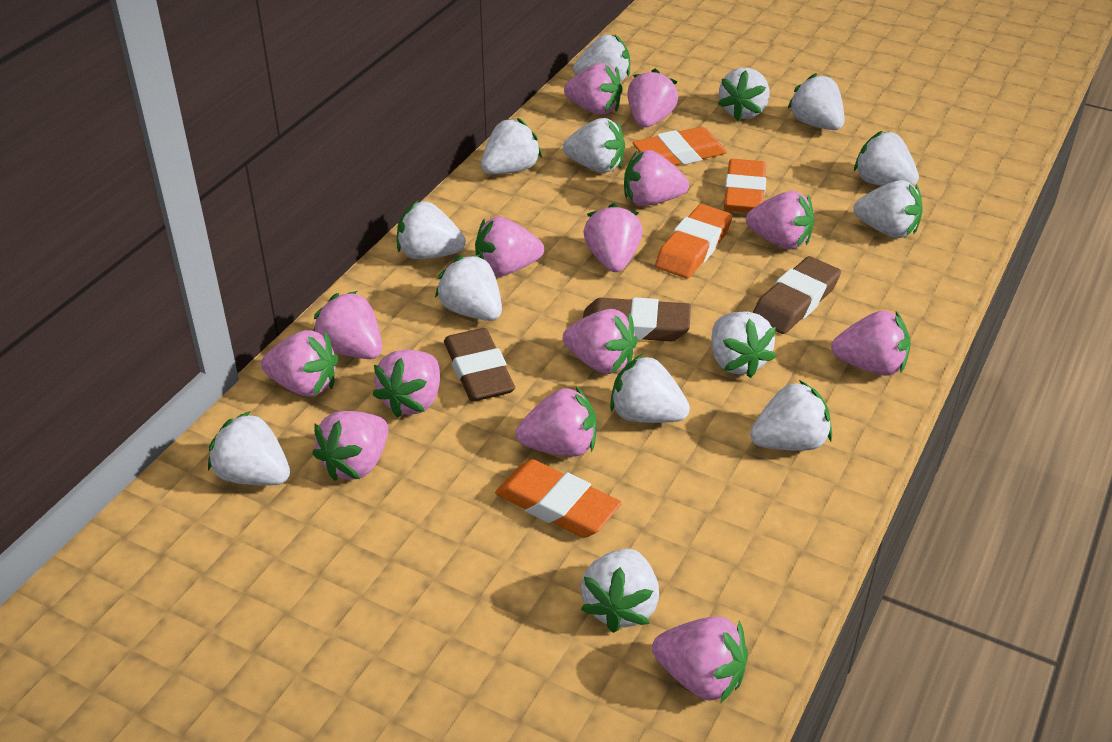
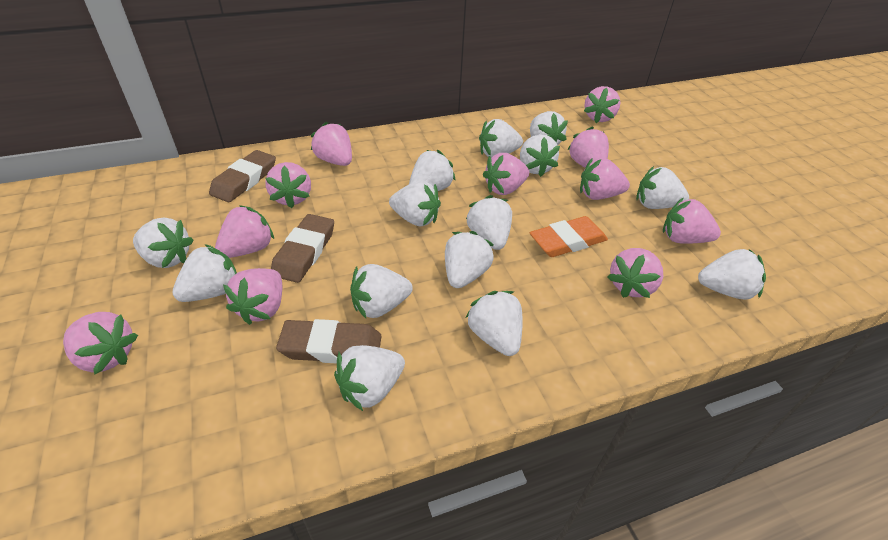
orange eraser: [495,459,622,538] [633,127,727,165] [655,204,733,278] [724,159,766,212] = 4 -> [530,216,608,257] = 1
pink strawberry: [261,330,338,396] [312,411,388,481] [313,291,382,359] [373,350,440,418] [475,217,544,277] [516,386,597,457] [563,309,638,374] [564,63,623,115] [584,203,643,272] [624,150,689,206] [627,69,678,128] [652,616,748,704] [746,191,814,249] [831,311,911,376] = 14 -> [63,312,138,375] [215,205,274,258] [223,268,282,325] [265,162,311,208] [311,122,352,166] [483,153,529,195] [567,126,609,168] [580,158,630,200] [584,86,621,123] [608,248,663,298] [663,197,721,244] = 11

